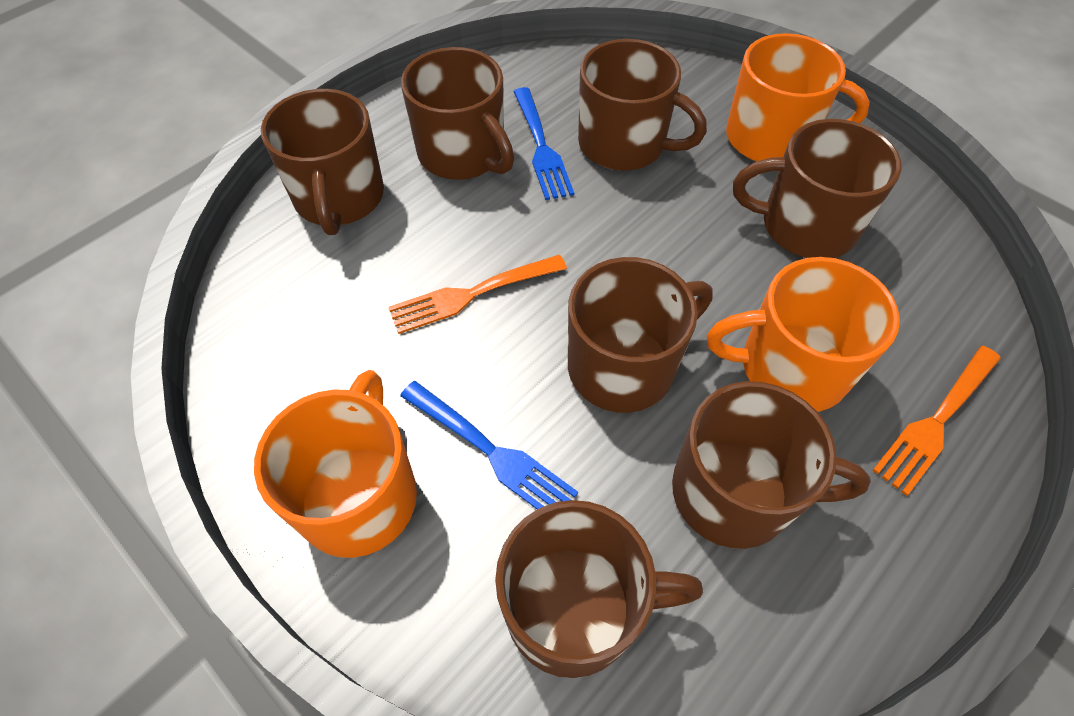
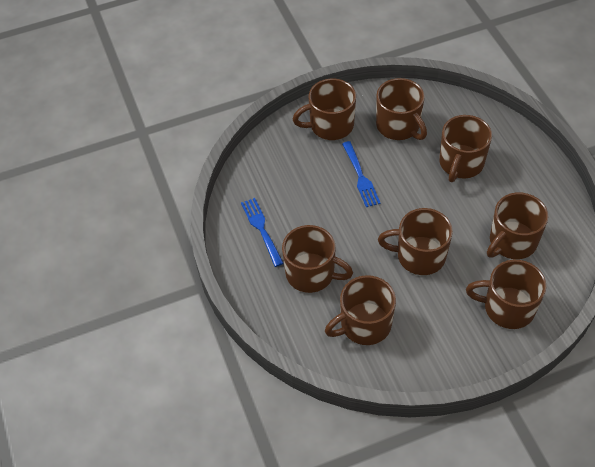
brown mug: [261,89,384,235] [401,47,514,180] [495,500,703,678] [568,257,713,413] [578,39,707,171] [672,381,871,549] [733,119,901,258] = 7 -> [282,225,353,293] [293,79,356,140] [325,275,396,345] [376,78,427,140] [378,208,453,275] [439,115,492,182] [466,260,546,329] [487,192,549,259] = 8
orange fork: [388,255,567,334] [872,346,1001,496] = 2 -> none = 0
orange mug: [254,370,417,558] [707,257,900,412] [726,33,869,161] = 3 -> none = 0

